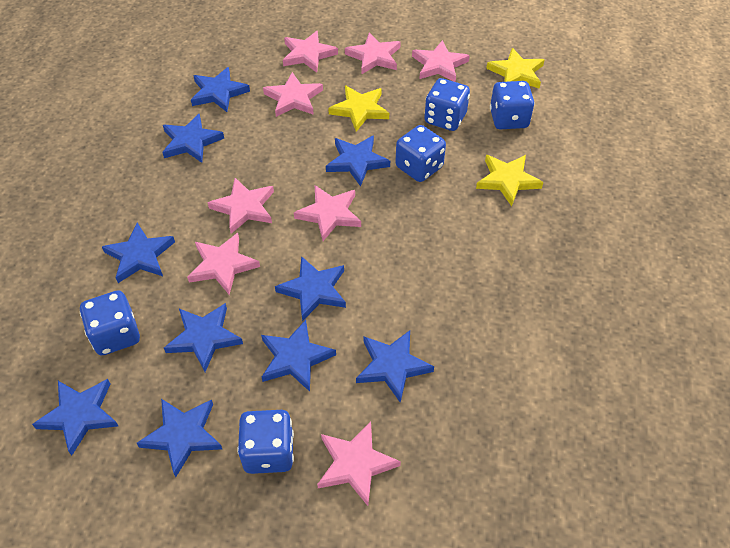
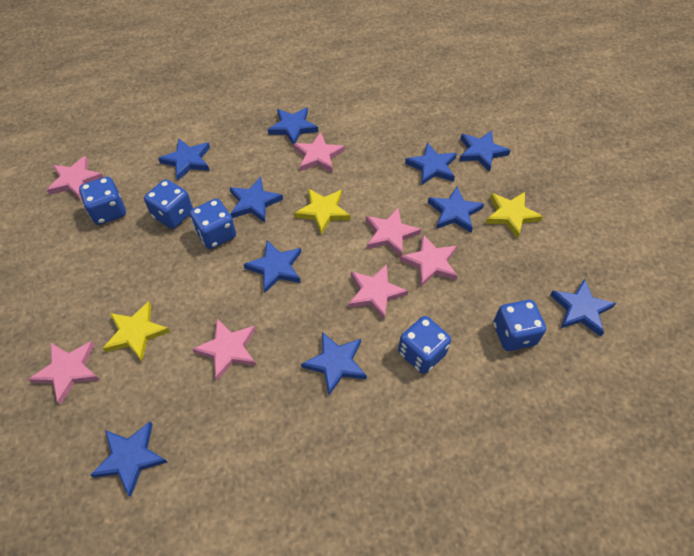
pink star: [187,233,260,295] [208,178,274,234] [263,72,323,117] [283,31,338,73] [294,185,361,241] [317,421,401,506] [345,32,401,74] [412,40,470,82] = 8 -> [28,341,100,404] [47,156,103,200] [192,319,256,380] [293,132,345,173] [348,264,408,320] [366,208,421,257] [400,235,457,286] = 7

